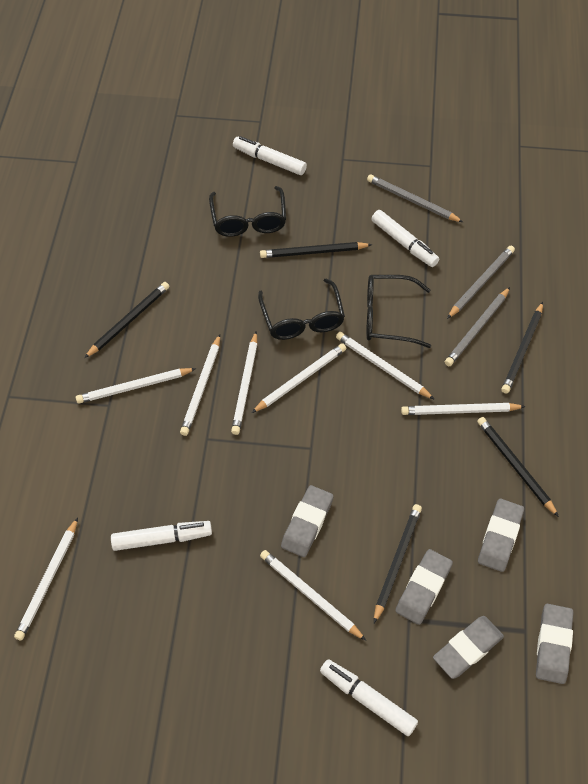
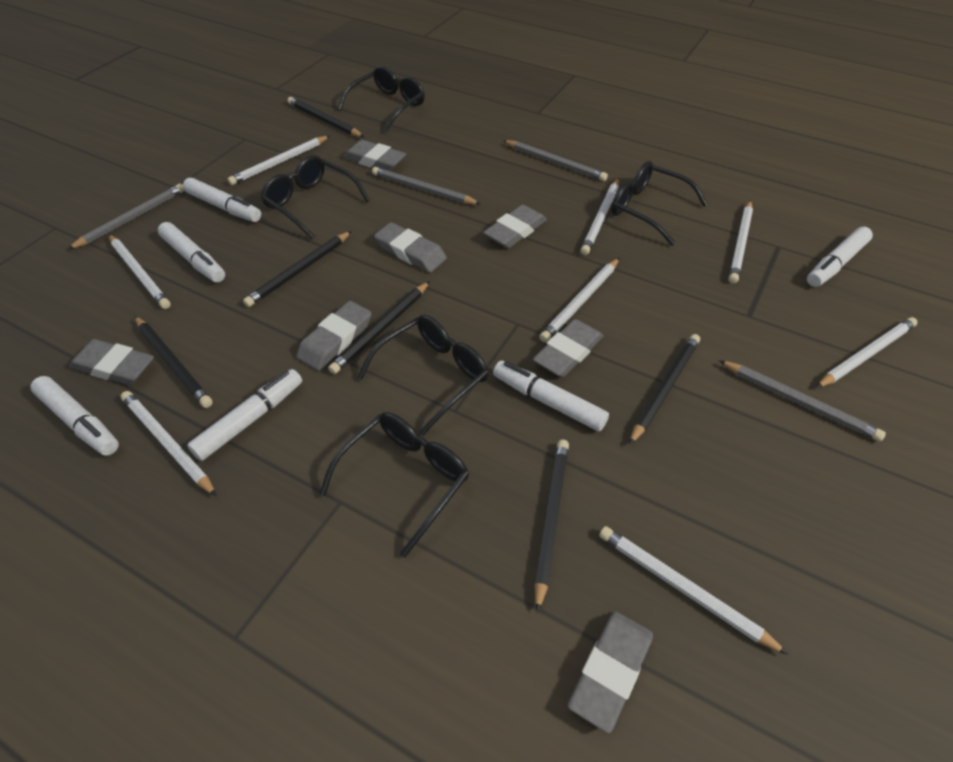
black glasses: [209,186,286,237] [258,279,345,340] [366,275,431,348] = 3 -> [261,155,370,239] [319,412,469,558] [338,66,425,132] [357,315,489,436] [612,161,708,246] = 5
black pencil: [84,282,169,358] [260,242,372,258] [374,504,422,623] [477,417,559,517] [501,302,543,394] = 5 -> [135,316,213,408] [243,231,352,307] [287,97,364,137] [328,281,430,374] [534,440,569,613] [629,334,700,445] = 6
grey eraser: [281,485,333,557] [395,549,453,625] [433,616,504,679] [478,499,524,572] [536,604,573,684] = 5 -> [70,339,154,385] [296,301,371,371] [343,140,406,171] [374,222,447,272] [483,205,547,248] [533,319,603,377] [568,612,653,733] = 7
grey pencil: [367,174,463,222] [445,287,510,366] [447,246,515,319] = 3 -> [67,184,184,250] [372,167,481,205] [503,140,608,181] [719,360,886,442] = 4
white marker: [111,521,212,551] [233,136,307,175] [320,659,418,736] [372,210,439,267] = 4 -> [30,376,119,456] [158,222,225,282] [183,178,261,222] [187,369,302,461] [493,361,609,432] [807,227,873,287] = 6

